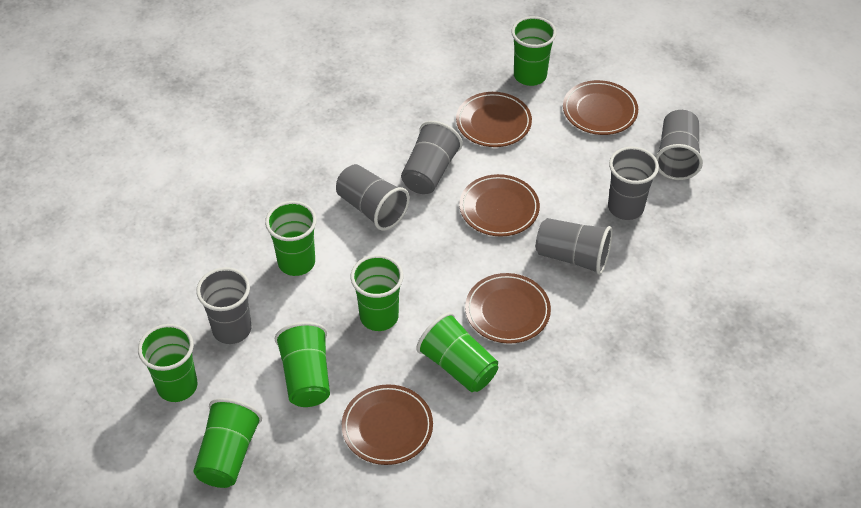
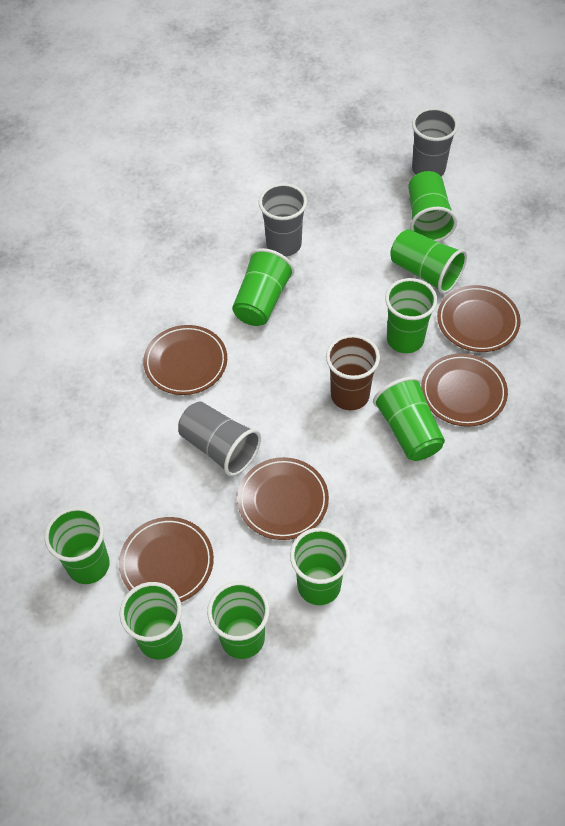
brown cup: none = 0 -> [326,334,380,410] = 1
green cup: [138,324,197,402] [193,398,262,488] [265,201,317,276] [275,322,330,407] [350,255,403,331] [416,312,498,392] [511,16,557,86] = 7 -> [44,507,110,584] [119,582,183,660] [207,581,270,659] [232,248,295,326] [290,528,351,605] [373,376,445,461] [385,278,437,353] [390,229,467,294] [408,171,457,242] = 9
grey cup: [196,267,251,344] [336,164,410,231] [401,121,463,194] [536,218,613,275] [608,147,659,220] [655,110,703,180] = 6 -> [178,402,261,476] [259,183,307,256] [412,108,458,176] = 3

